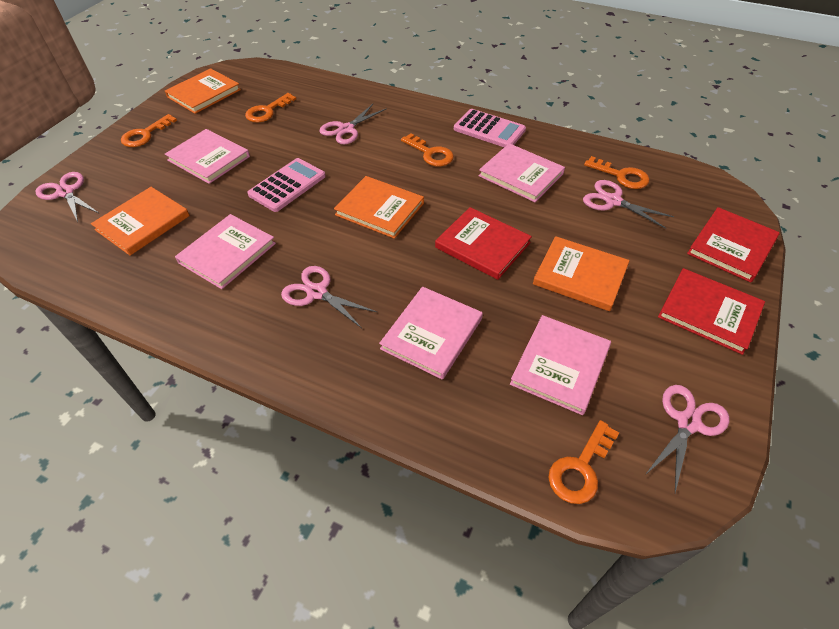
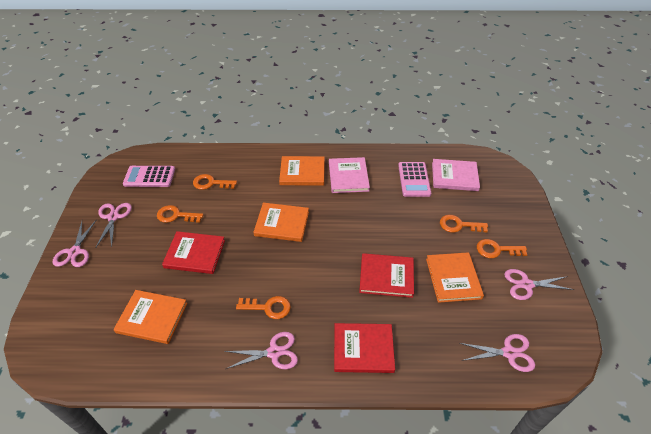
pink book: [165,129,250,184] [175,214,276,289] [379,287,483,380] [479,143,565,202] [510,315,611,415] = 5 -> [329,157,370,193] [432,159,480,191] = 2

